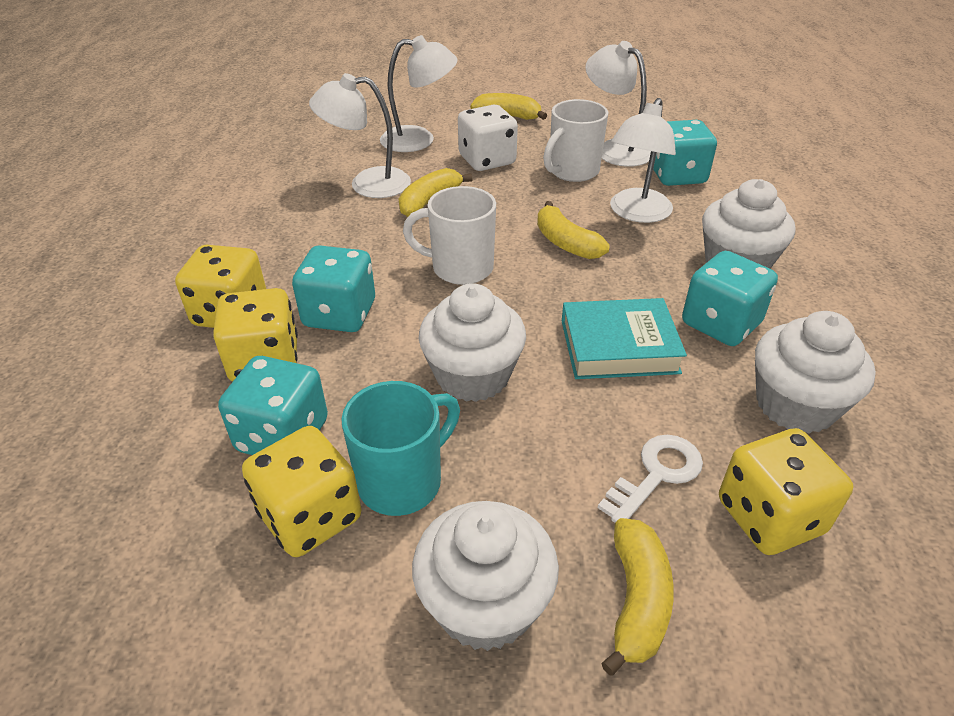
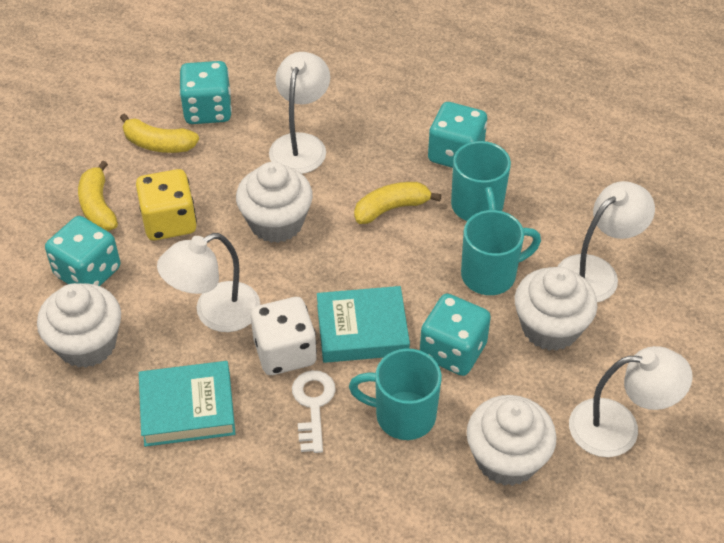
turquoise book: [562,298,687,379] = 1 -> [139,361,236,447] [317,286,410,363] = 2
turquoise mug: [342,381,460,516] = 1 -> [349,348,442,440] [451,141,511,221] [461,210,541,295] = 3
white mug: [403,186,496,285] [543,99,608,182] = 2 -> none = 0
yellow banana: [399,168,473,217] [470,93,547,120] [537,201,610,259] [601,518,674,675] = 4 -> [78,161,118,231] [120,114,199,153] [354,182,441,224] = 3
yellow dice: [175,245,266,328] [213,288,298,381] [242,426,362,557] [719,428,853,555] = 4 -> [136,169,197,240] = 1

